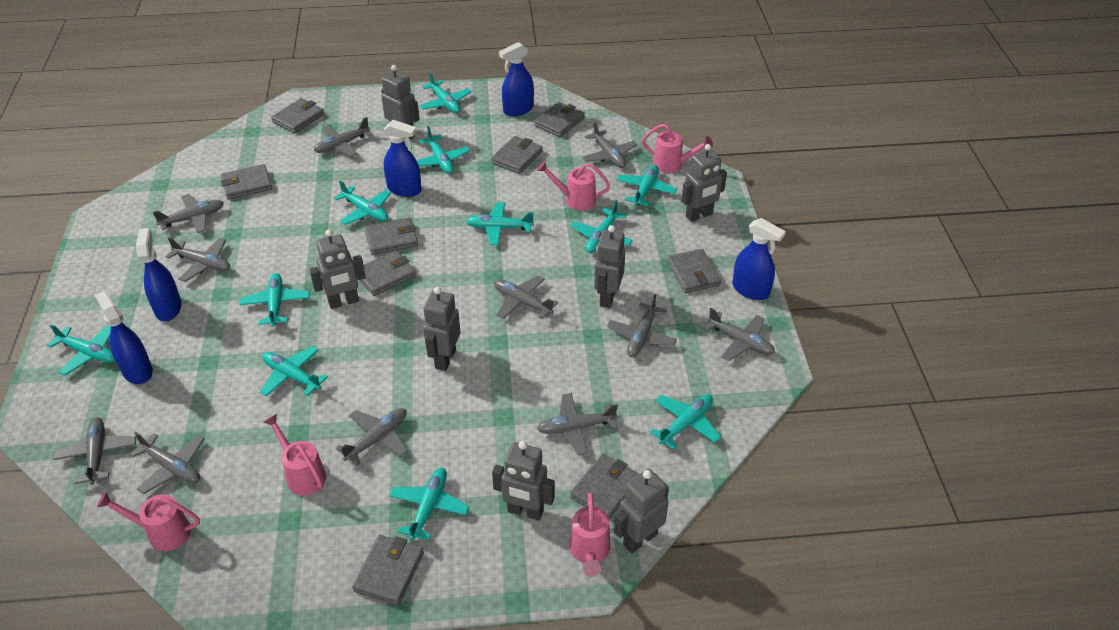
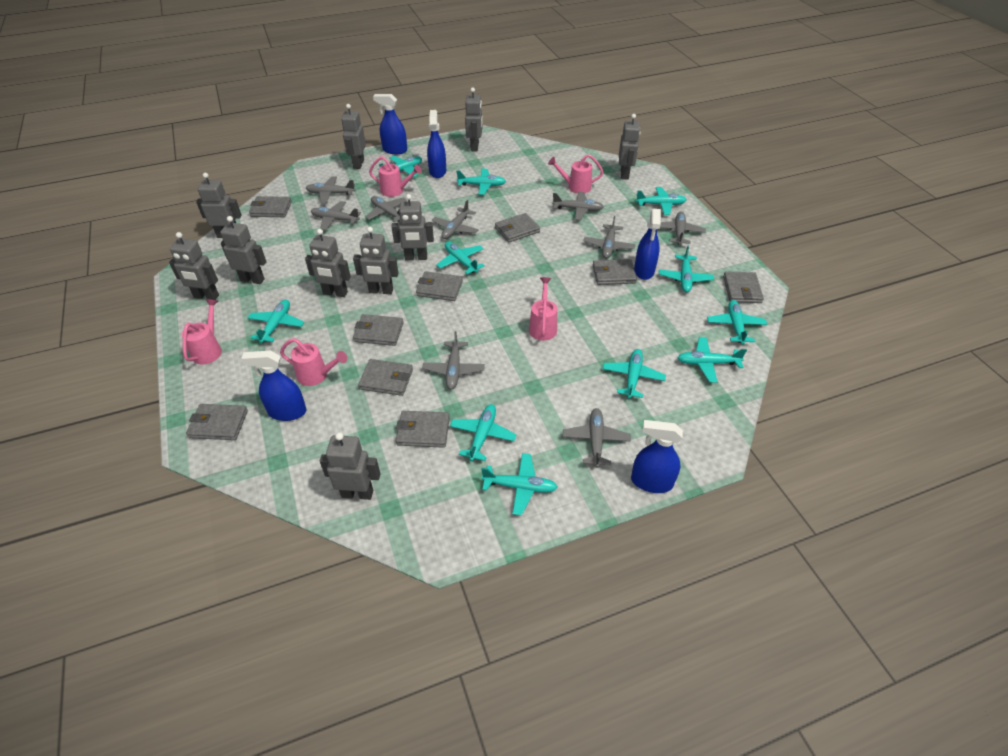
grey plane: [53,417,136,485] [130,432,204,494] [152,194,224,233] [166,237,230,282] [314,117,373,157] [336,408,408,466] [494,275,559,319] [537,393,618,455] [582,122,637,168] [607,294,677,357] [704,308,775,361] = 11 -> [306,176,355,204] [311,201,361,230] [365,196,407,223] [422,331,485,389] [432,200,479,239] [552,192,604,220] [563,408,631,468] [583,216,635,259] [660,211,706,245] = 9
grey robot: [309,229,366,309] [381,65,420,140] [423,287,461,371] [492,441,555,521] [594,225,625,308] [614,469,669,553] [682,144,727,222] = 7 -> [169,232,219,300] [196,173,242,238] [220,216,266,284] [305,229,351,297] [320,432,380,500] [341,104,366,169] [353,227,398,294] [391,194,434,260] [465,88,483,151] [619,114,640,180] = 10

